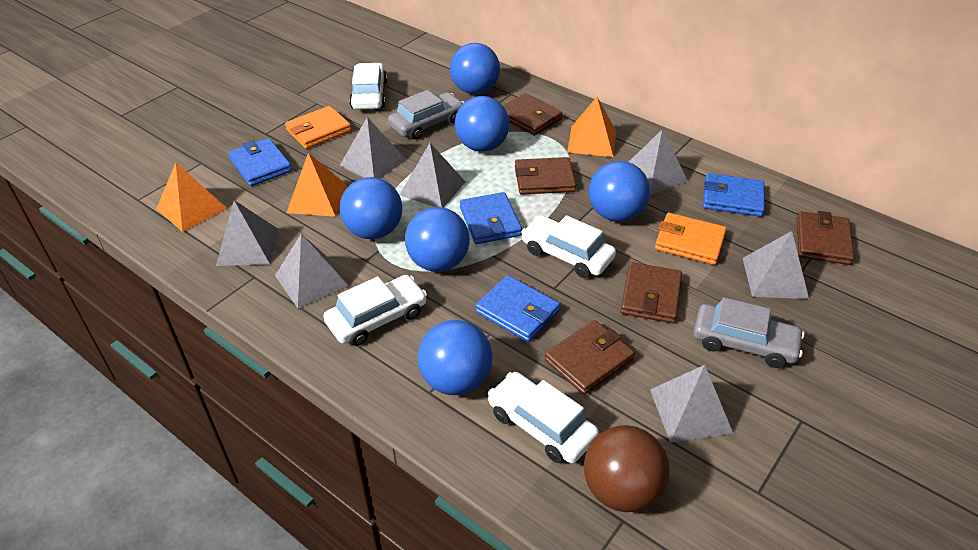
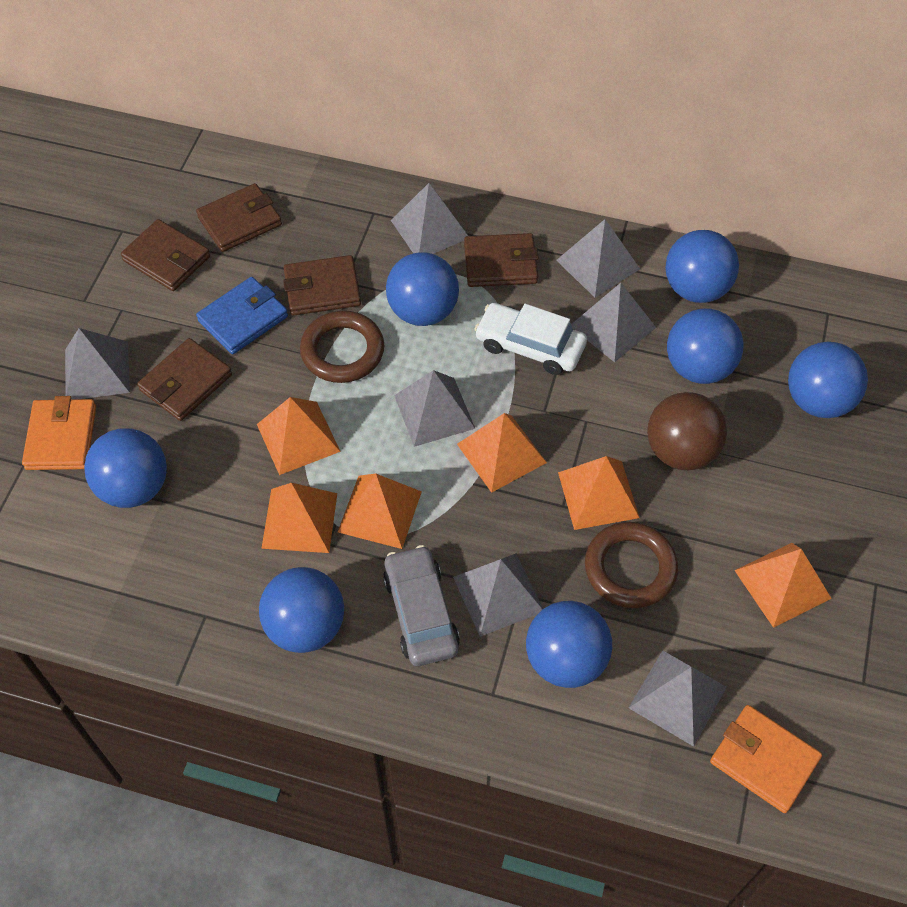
blue ball: [340,177,402,239] [405,207,470,272] [418,320,493,395] [450,43,500,94] [455,96,510,152] [589,161,650,222] = 6 -> [84,428,167,508] [259,567,344,653] [386,252,459,326] [526,601,612,688] [665,230,739,303] [667,309,744,384] [788,342,868,418] = 7
blue wallet: [228,138,292,186] [460,192,522,244] [475,275,560,342] [703,173,765,217] = 4 -> [196,277,288,354] = 1
brown ring: none = 0 -> [300,311,384,383] [585,522,679,608] = 2
grey car: [388,90,464,140] [693,297,805,368] = 2 -> [383,545,460,666] = 1
orange pyramid: [156,162,227,232] [286,153,347,217] [567,97,616,157] = 3 -> [257,397,341,475] [261,483,337,553] [338,474,422,549] [457,413,547,493] [558,456,639,530] [734,543,832,628] = 6
white car: [323,275,427,346] [349,63,387,110] [488,372,599,463] [521,215,616,278] = 4 -> [474,303,587,375] = 1

